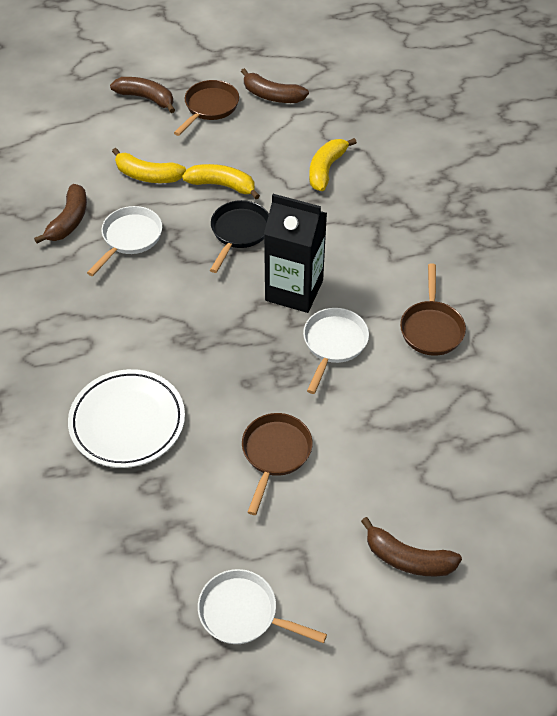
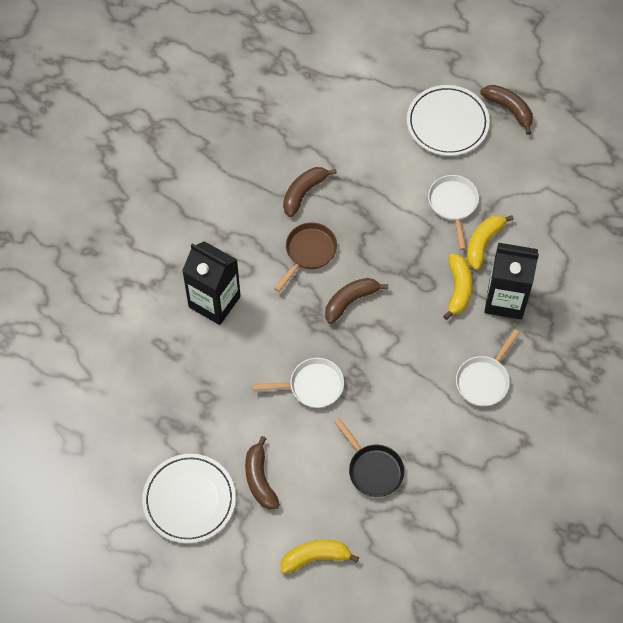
black carton: [264,194,327,313] = 1 -> [182,241,241,325] [484,243,539,319] = 2
brown pan: [174,80,239,136] [242,413,313,515] [400,263,466,356] = 3 -> [274,223,337,292] = 1
white plate: [68,369,185,468] = 1 -> [142,454,236,543] [407,85,490,156] = 2

